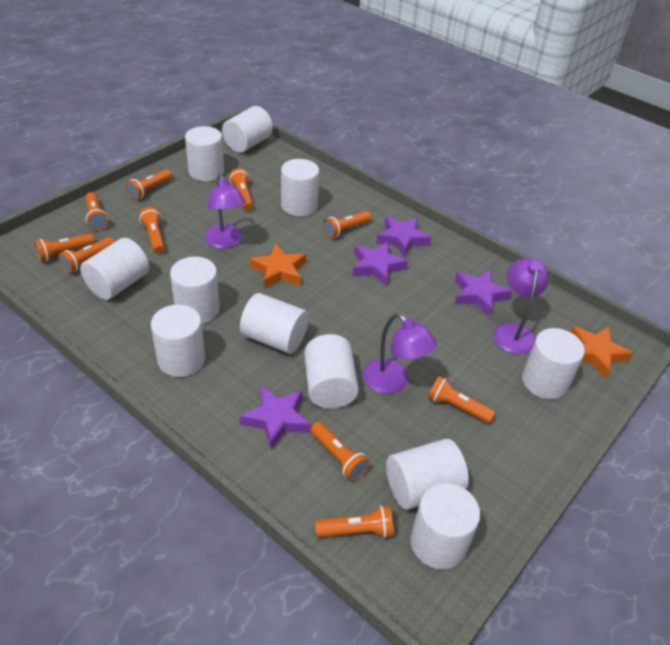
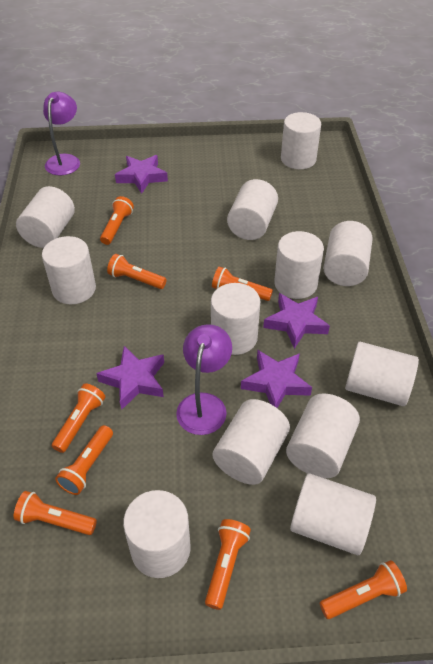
orange flashlight: [34,233,95,262] [58,237,114,273] [86,192,108,230] [126,169,172,200] [139,207,165,254] [229,168,253,211] [310,422,370,481] [315,505,393,538] [323,211,371,238] [428,376,495,423] = 10 -> [14,491,97,535] [52,384,105,453] [55,425,113,495] [100,196,134,245] [107,254,167,289] [205,519,251,610] [212,267,273,301] [320,560,407,619] = 8
orange star: [249,243,306,289] [570,326,633,378] = 2 -> none = 0
purple lamp: [204,174,246,249] [363,313,437,394] [493,258,549,354] = 3 -> [43,92,80,175] [176,324,232,435] = 2
white cylinder: [80,238,149,300] [151,304,205,377] [170,257,220,324] [185,126,224,182] [222,106,273,153] [240,293,309,354] [281,159,319,216] [304,334,359,409] [386,439,469,510] [410,483,480,570] [522,328,585,400] = 11 -> [16,186,75,248] [42,236,96,304] [123,490,191,578] [211,283,260,355] [213,399,290,485] [227,179,278,240] [274,231,324,299] [281,112,321,169] [286,393,360,478] [290,473,376,555] [323,221,373,286] [345,342,419,406] = 12

